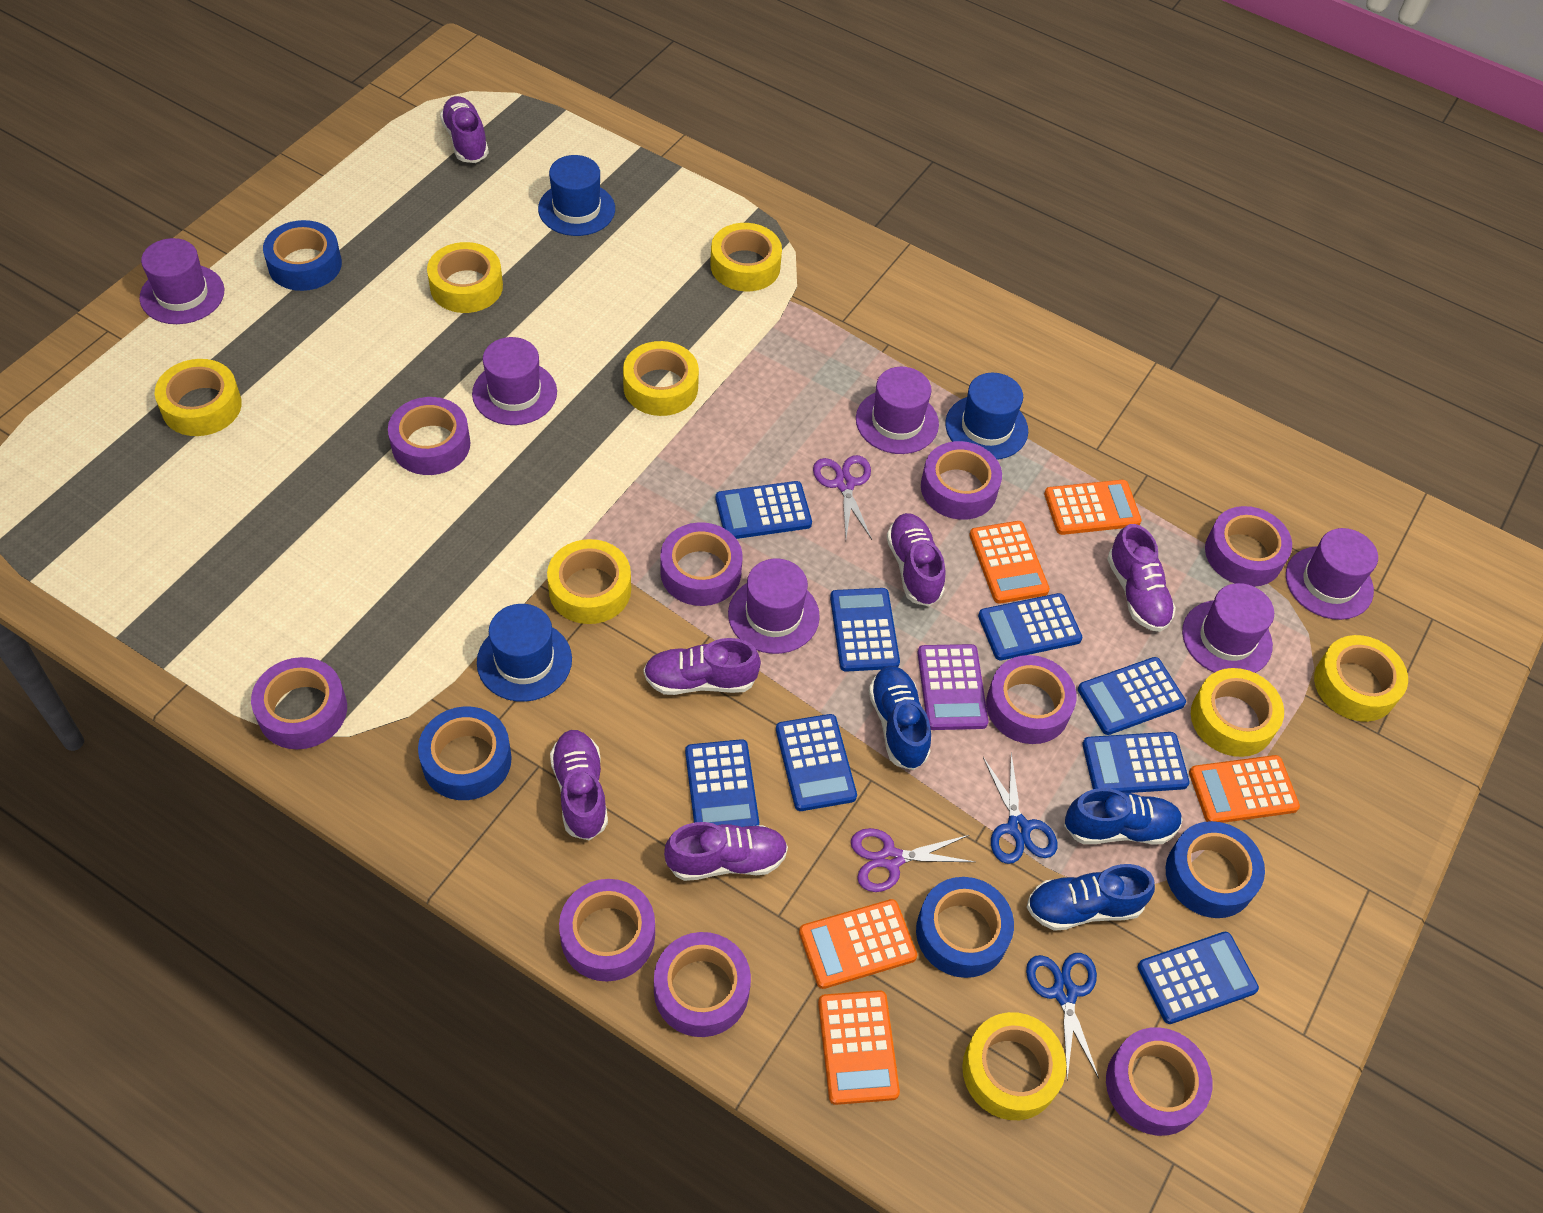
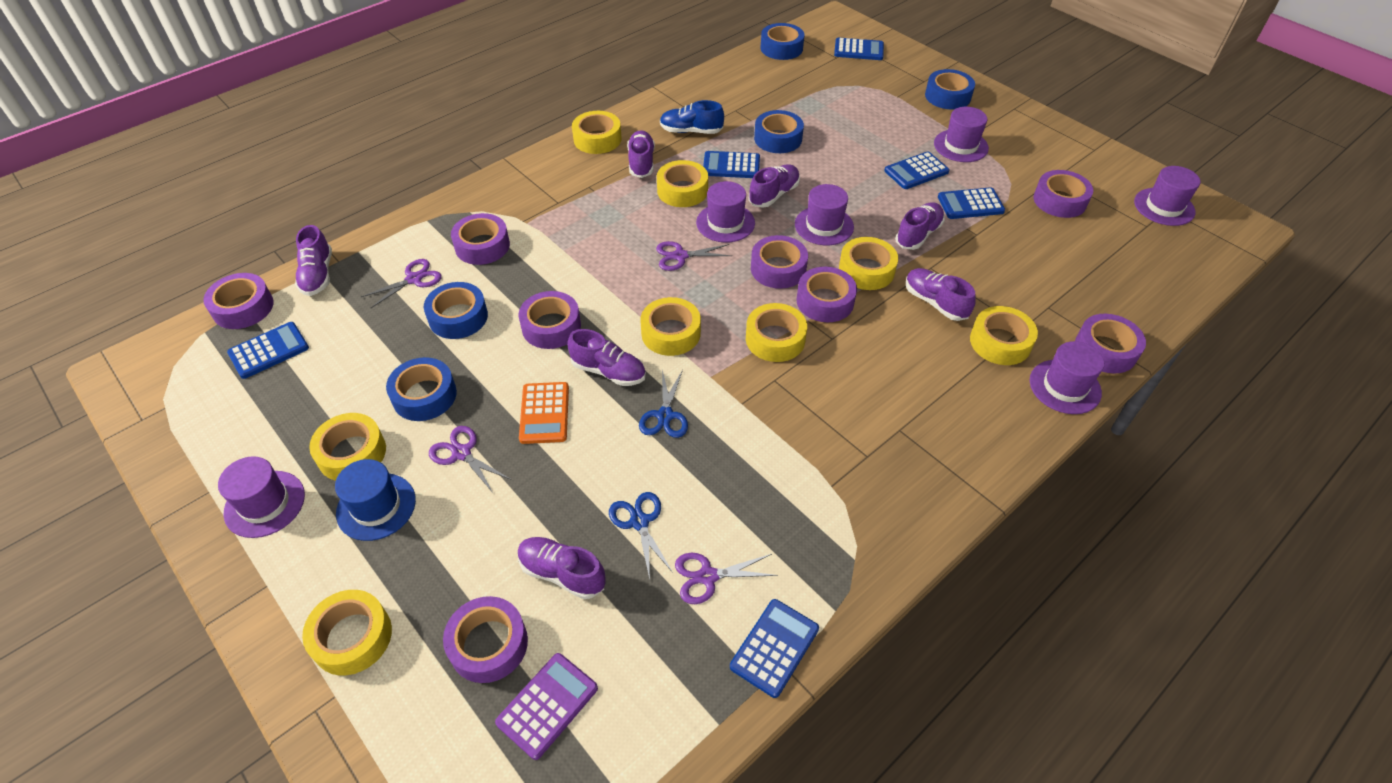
blue calculator: [685,739,759,827] [716,481,812,539] [776,714,857,811] [830,588,900,672] [978,593,1082,660] [1078,657,1186,735] [1082,732,1190,793] [1138,932,1259,1024] = 8 -> [227,322,309,379] [703,151,760,178] [730,599,819,698] [834,38,884,60] [884,151,949,189] [938,187,1005,219] = 6
blue hat: [477,604,572,702] [538,155,615,236] [945,373,1028,460] = 3 -> [335,459,416,541] = 1
blue shoe: [869,666,931,770] [1027,864,1155,931] [1064,788,1183,845] = 3 -> [660,100,724,134] = 1
blue tape: [263,220,342,291] [418,706,512,800] [916,877,1014,978] [1166,821,1265,918] = 4 -> [386,357,457,421] [424,282,488,339] [754,110,804,153] [761,23,804,60] [925,69,975,110] = 5
orange calculator: [799,899,917,989] [818,990,900,1105] [969,521,1050,604] [1044,480,1142,535] [1189,755,1300,823] = 5 -> [519,382,569,444] = 1
purple scissors: [813,455,872,540] [851,828,975,892] = 2 -> [361,259,442,308] [429,426,510,493] [656,241,731,271] [675,553,778,604] = 4
purple shoe: [440,96,489,163] [550,730,608,840] [644,638,761,695] [664,822,788,881] [886,513,945,606] [1107,524,1176,632] = 6 -> [295,225,332,296] [518,537,606,599] [567,329,646,386] [627,130,655,178] [749,164,800,208] [895,202,945,250] [906,268,976,321] = 7
purple tape: [251,657,347,749] [388,397,470,475] [559,879,655,982] [654,932,751,1037] [660,522,742,606] [921,441,1002,520] [986,655,1077,744] [1106,1027,1212,1136] [1205,506,1292,587] = 9 -> [203,273,274,329] [443,596,528,683] [451,213,510,265] [519,291,581,349] [751,235,808,289] [796,267,857,322] [1033,170,1093,218] [1075,314,1146,373] = 8

